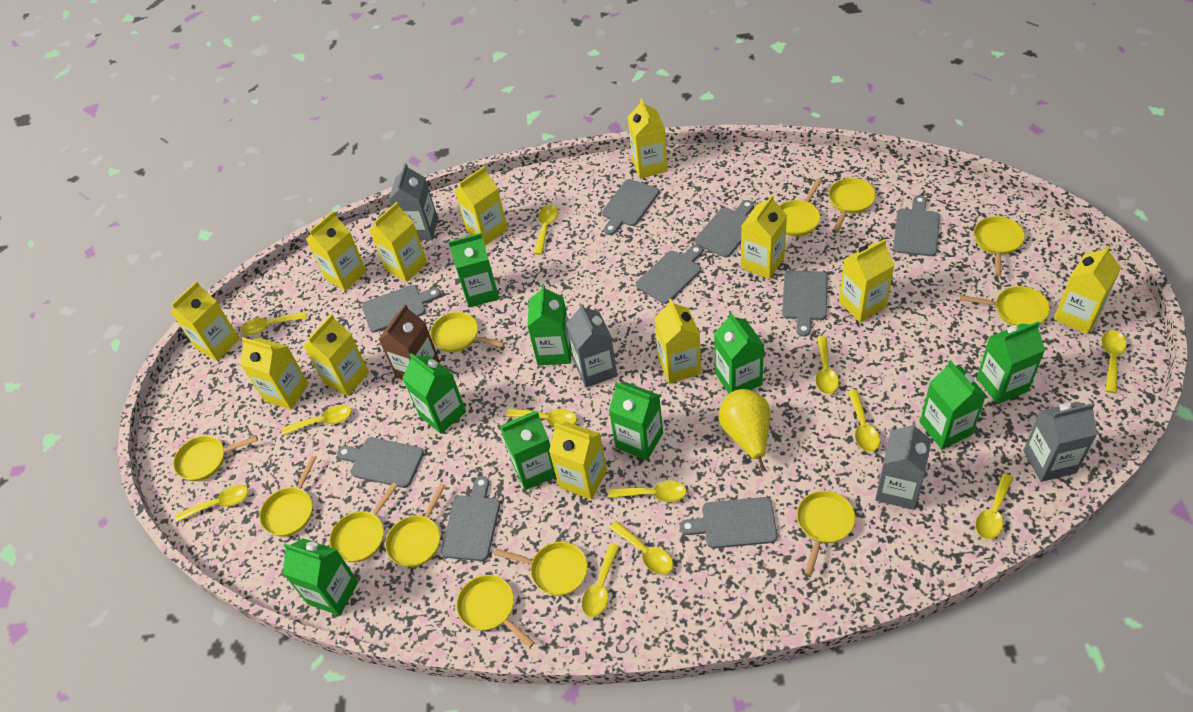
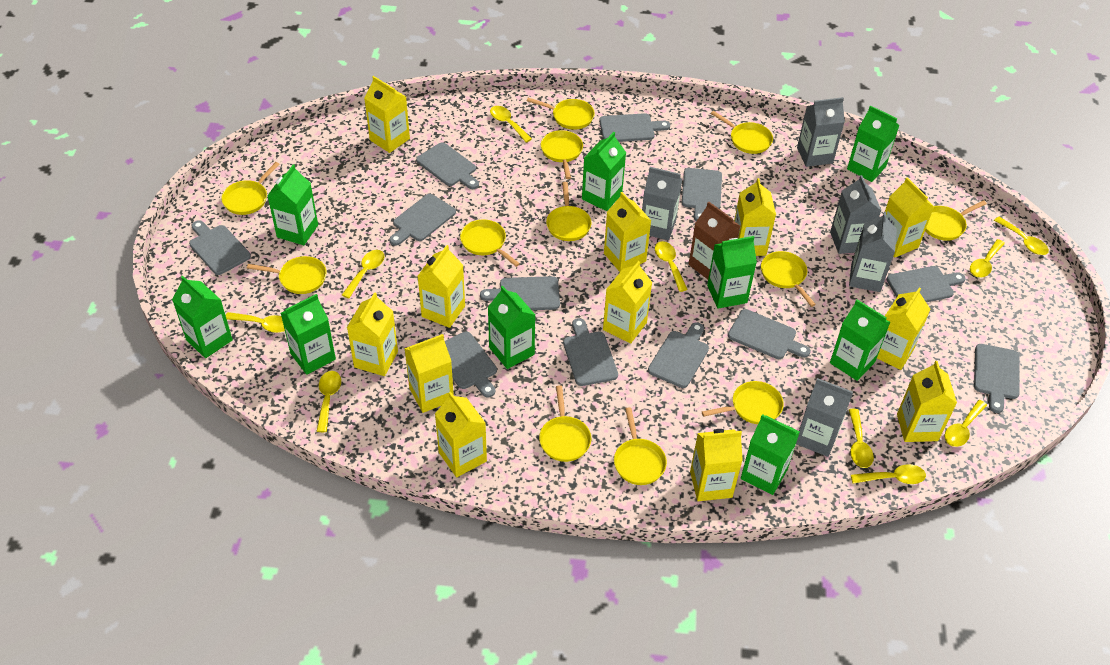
grey carton: [389,163,438,240] [566,303,617,388] [875,421,931,510] [1023,402,1097,482] = 4 -> [642,167,682,240] [796,378,853,457] [797,97,845,167] [830,175,882,254] [849,212,897,292] = 5
grey cutting board: [337,437,424,488] [362,285,441,332] [441,476,500,561] [602,179,659,235] [636,245,703,304] [680,497,777,548] [695,200,754,257] [782,270,828,337] [893,196,940,256] = 9 -> [189,220,251,275] [389,194,456,246] [416,142,479,189] [445,332,497,398] [480,276,560,310] [563,318,618,386] [599,113,670,142] [648,322,709,388] [682,168,722,221] [728,309,811,359] [886,266,966,302] [974,344,1020,413] = 12
yellow pear: [719,389,770,471] = 1 -> none = 0
yellow spoon: [176,485,248,522] [240,312,307,335] [282,405,351,435] [506,408,577,427] [534,205,558,255] [582,544,620,617] [609,481,687,502] [609,521,673,575] [815,336,839,394] [848,390,880,452] [975,473,1013,540] [1101,330,1126,393] = 12 -> [226,312,285,333] [317,371,341,432] [342,250,384,298] [490,106,532,143] [655,241,688,292] [849,409,874,468] [851,464,926,484] [944,400,987,447] [970,239,1005,278] [994,217,1049,255] = 10

